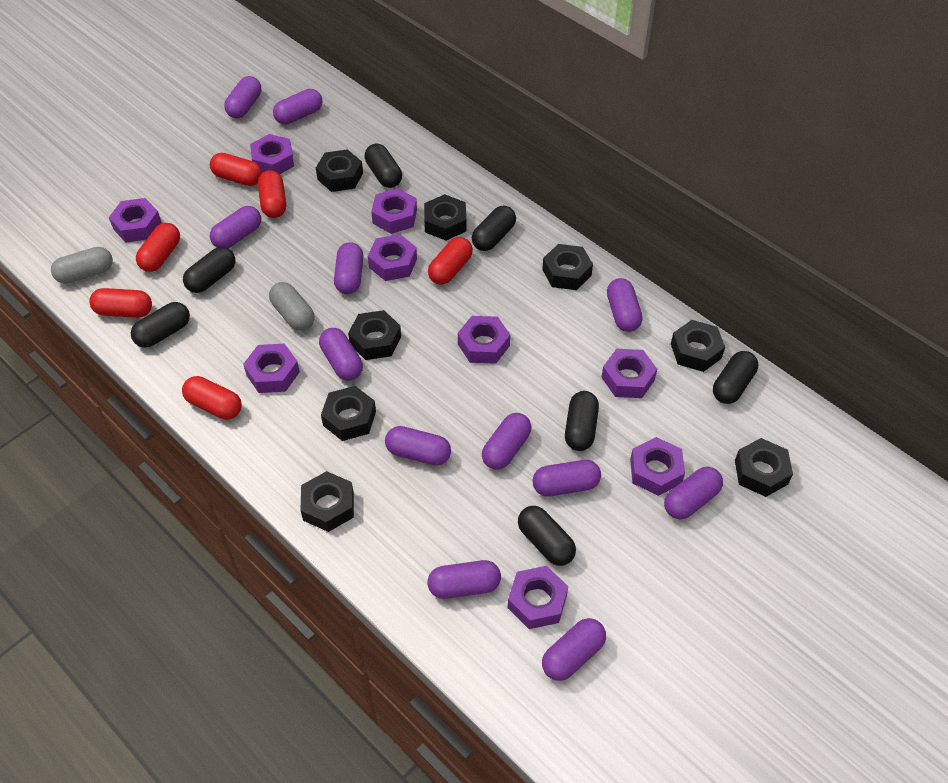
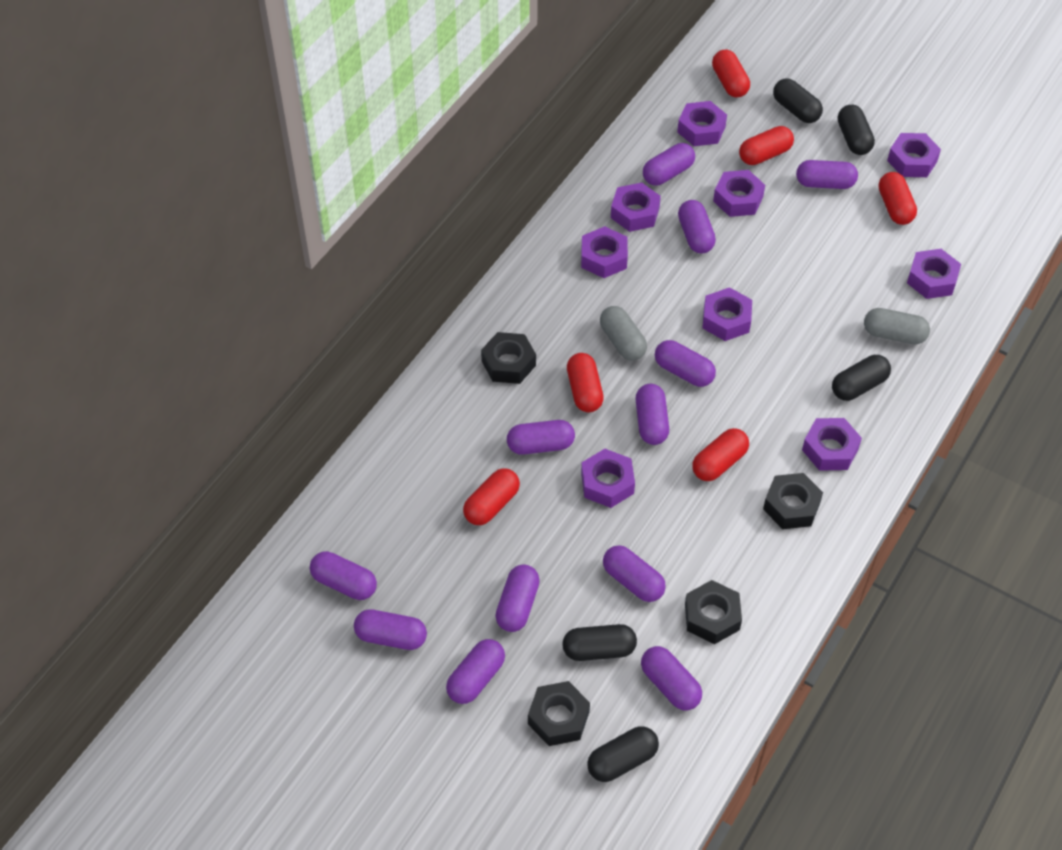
black capsule: [131,302,190,348] [183,247,235,293] [364,144,402,188] [472,206,516,251] [518,506,576,566] [565,391,599,451] [713,351,758,404] = 7 -> [562,624,637,661] [587,727,659,782] [773,78,823,123] [832,355,891,401] [838,105,875,155] = 5
black nut: [300,471,354,532] [316,149,363,192] [321,386,376,441] [348,310,401,360] [424,194,466,241] [542,244,593,290] [671,320,725,372] [735,438,793,497] = 8 -> [481,332,536,384] [528,681,590,746] [685,580,742,644] [763,473,823,529] = 4

